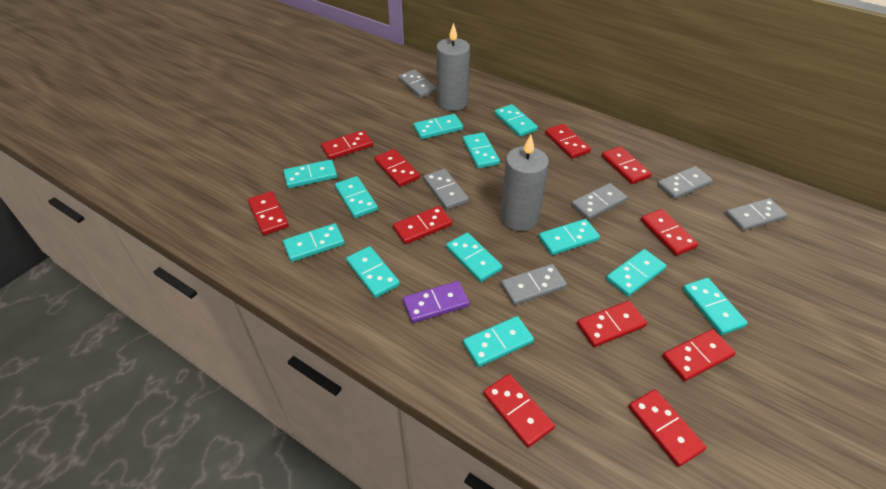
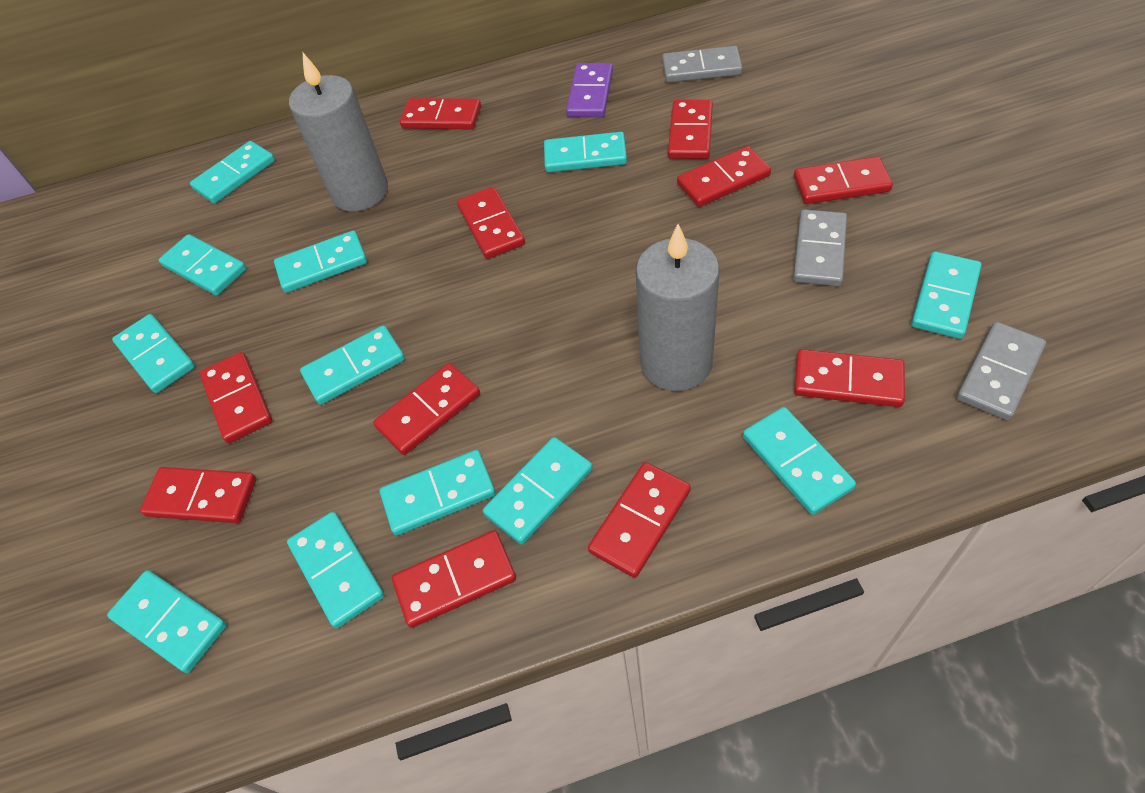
grey domino: [398,70,437,98] [424,169,469,210] [501,264,567,305] [571,183,627,220] [657,166,713,199] [726,198,787,231] = 6 -> [662,46,743,83] [793,209,847,286] [957,322,1046,420] = 3

